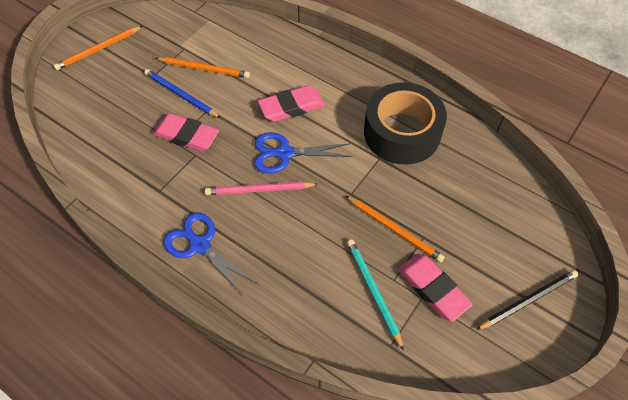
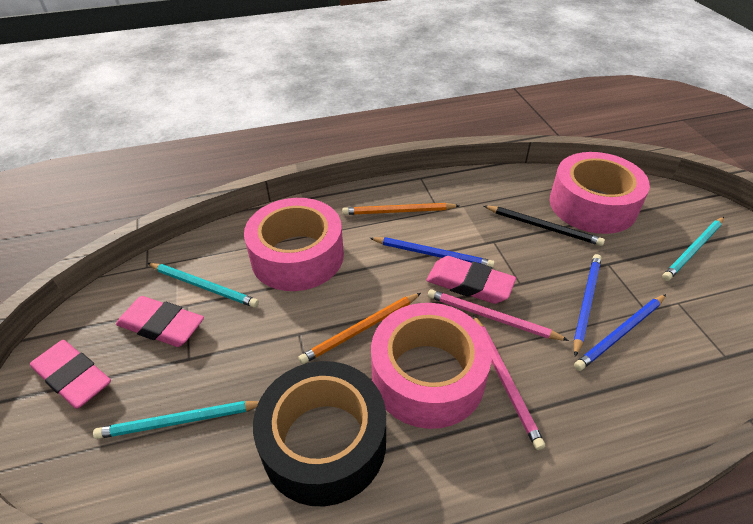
blue pencil: [144,69,221,118] = 1 -> [370,237,495,268] [573,254,602,357] [574,294,666,371] = 3
blue scissors: [164,213,258,297] [254,132,352,173] = 2 -> none = 0
orange pencil: [53,26,142,70] [156,57,250,78] [345,195,445,262] = 3 -> [298,293,421,364] [342,203,460,215] = 2
pink pencil: [205,181,318,195] = 1 -> [428,289,569,341] [473,315,545,450] = 2
pink tape: none = 0 -> [244,198,344,291] [371,303,492,429] [550,152,650,234] = 3
turquoise pencil: [347,239,404,351] = 1 -> [93,401,259,439] [147,263,259,308] [662,217,724,281] = 3

